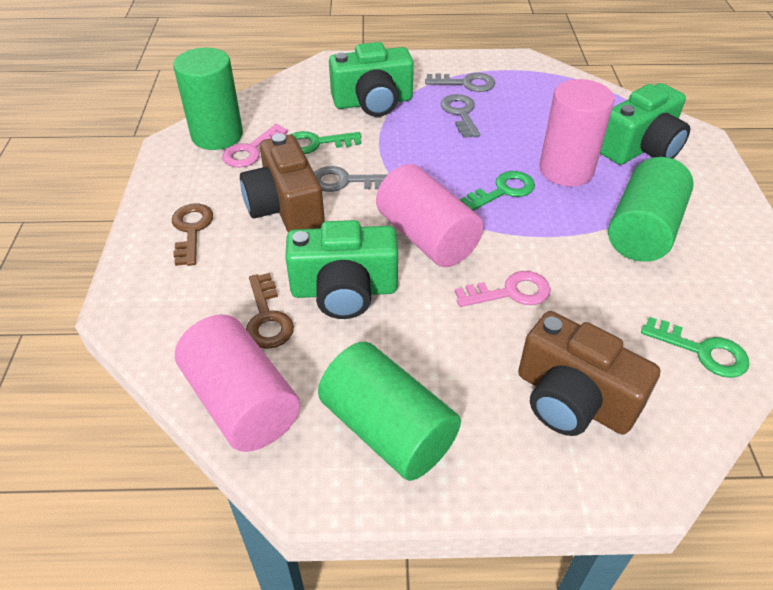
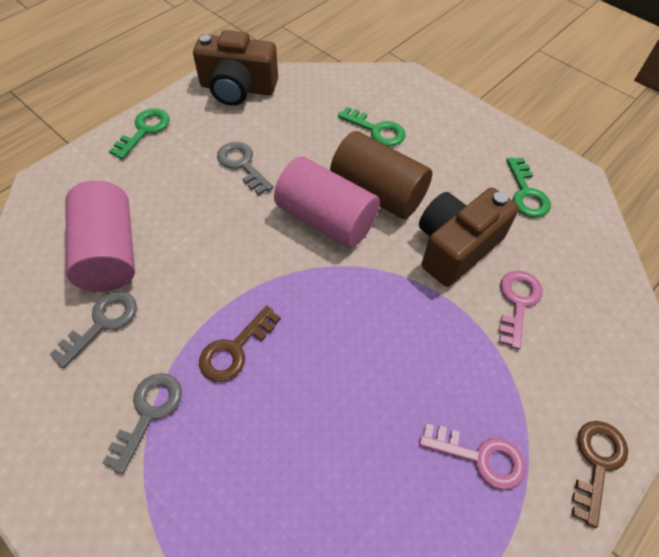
brown cylinder: none = 0 -> [330,131,432,219] = 1
green camera: [285,220,398,319] [329,42,414,117] [600,83,690,165] = 3 -> none = 0
green cylinder: [173,48,243,150] [318,342,461,481] [608,157,694,262] = 3 -> none = 0
pink cylinder: [175,314,300,452] [376,164,483,267] [540,79,615,187] = 3 -> [65,180,135,292] [274,157,380,248] = 2

